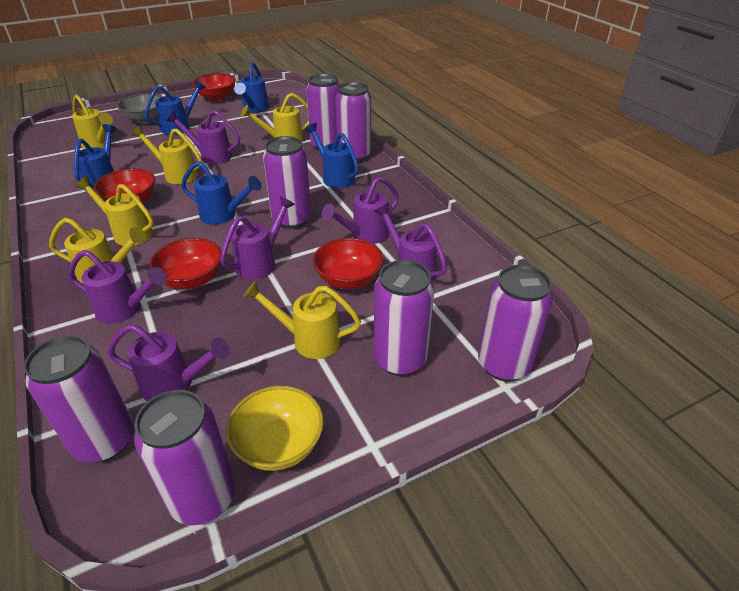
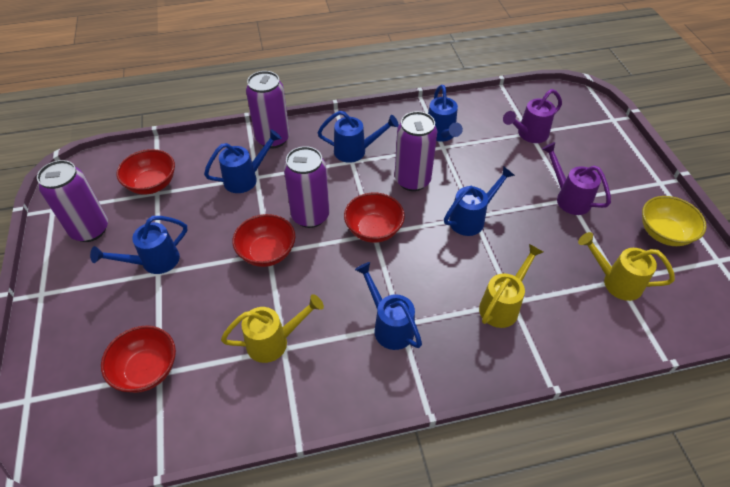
blue watering can: [74,124,117,193] [145,80,206,135] [181,161,262,225] [234,62,269,113] [305,123,359,188] = 5 -> [90,216,187,274] [204,129,282,193] [318,111,399,163] [355,262,422,350] [428,85,463,142] [444,166,515,236] = 6
grey bowl: [117,93,162,124] = 1 -> none = 0
purple can: [24,335,134,463] [134,390,235,525] [263,136,311,229] [306,74,340,151] [335,82,371,162] [374,260,435,376] [478,265,553,382] = 7 -> [37,160,108,242] [246,71,290,149] [284,146,330,228] [395,111,437,191] = 4
purple watering can: [68,250,167,324] [108,324,230,402] [167,110,240,164] [220,196,295,280] [322,177,399,244] [374,203,447,283] = 6 -> [503,89,562,143] [542,142,611,215] = 2
yellow watering can: [49,218,146,284] [72,94,113,149] [75,176,154,246] [131,125,202,184] [241,93,309,142] [243,281,361,359] = 6 -> [221,294,324,363] [479,244,543,328] [578,232,675,301] = 3

